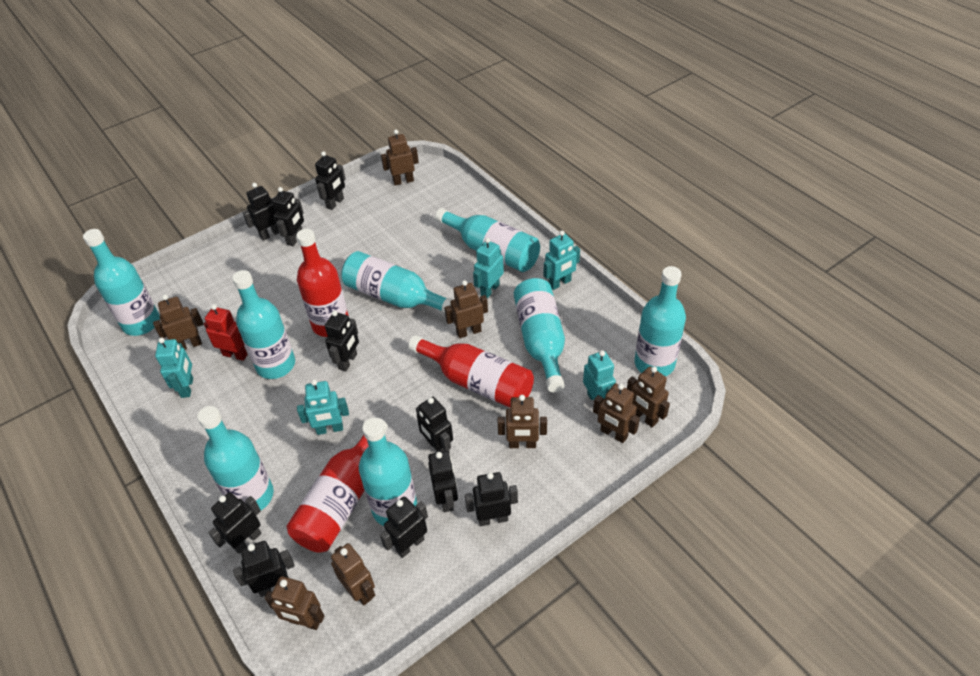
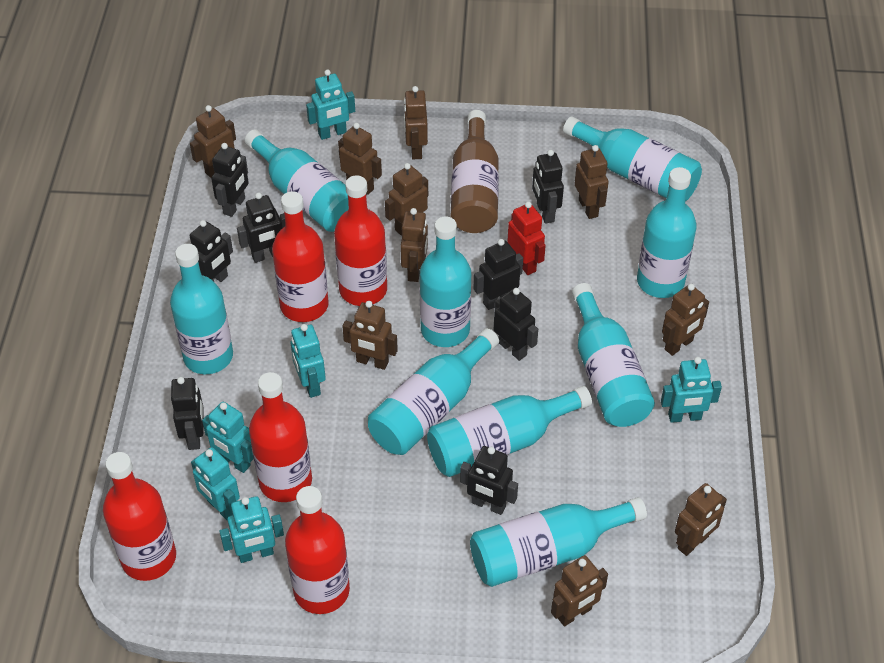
black robot: [208,492,262,554] [233,541,295,597] [243,183,279,241] [272,187,304,246] [315,151,345,210] [325,310,359,371] [380,496,428,558] [416,397,453,453] [428,451,458,512] [465,472,518,526] = 10 -> [171,377,204,450] [190,220,233,282] [211,143,249,217] [237,192,285,263] [460,446,518,515] [474,239,523,310] [494,288,538,361] [532,150,564,224] = 8
brown bottle: none = 0 -> [451,110,499,233] = 1
brown robot: [153,295,203,350] [265,576,324,630] [331,543,375,605] [381,129,419,186] [444,280,488,338] [498,395,547,448] [593,383,640,443] [627,366,670,427] = 8 -> [190,105,236,178] [338,123,382,195] [342,301,398,370] [385,163,428,236] [400,208,428,282] [404,86,428,159] [551,555,608,627] [575,145,609,219] [662,284,709,356] [675,483,727,556] = 10
red bottle: [287,417,388,553] [296,229,349,337] [408,335,534,408] = 3 -> [103,452,176,581] [249,372,312,502] [272,191,329,322] [285,486,350,614] [334,175,387,306] = 5
turquoise bottle: [83,229,160,336] [197,406,274,510] [232,270,295,379] [341,251,454,313] [359,418,417,526] [435,208,540,272] [514,278,565,392] [634,266,686,376] = 8 -> [170,244,233,374] [245,129,348,232] [368,328,499,455] [420,216,471,347] [427,386,592,477] [470,497,647,587] [563,116,702,202] [572,283,655,427] [637,167,697,298] = 9
turquoise robot: [155,338,193,398] [297,379,349,435] [473,238,504,298] [543,230,580,290] [583,350,616,400] = 5 -> [191,447,240,521] [202,402,254,473] [219,496,284,563] [291,324,326,398] [306,70,355,140] [661,357,722,423] = 6

